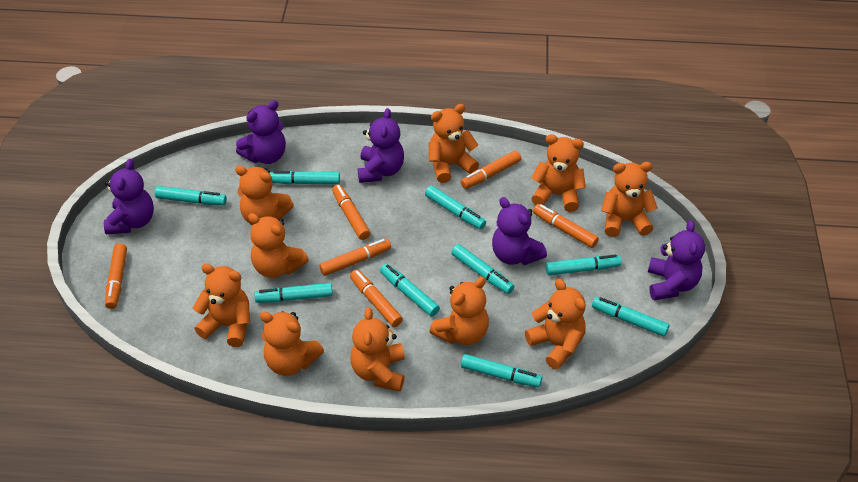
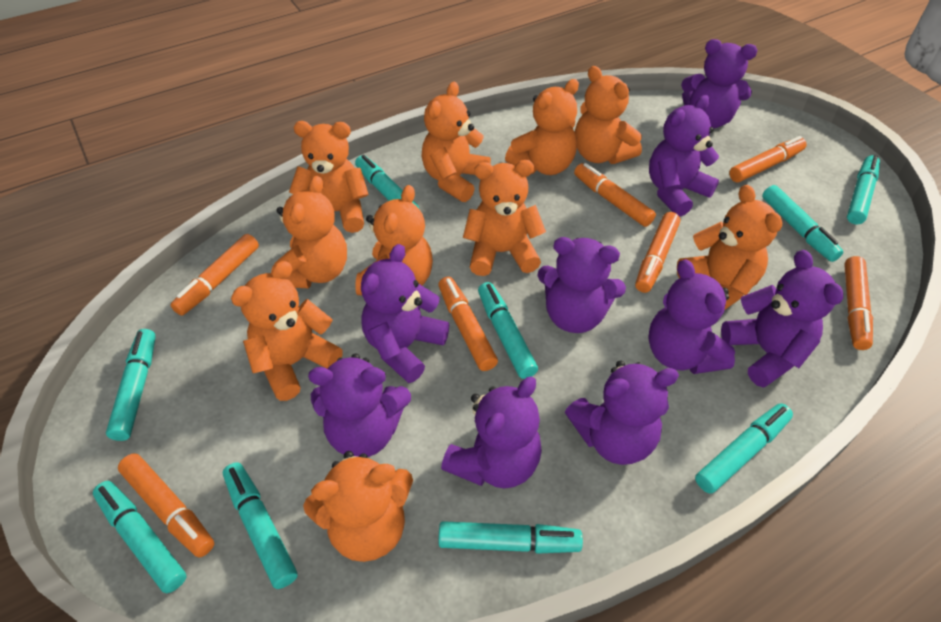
orange marker: [105,243,127,309] [319,239,391,276] [332,184,370,240] [350,270,403,327] [461,150,521,189] [533,204,599,248] = 6 -> [118,454,214,557] [171,234,259,316] [438,277,498,371] [574,163,656,227] [635,212,680,293] [729,136,807,182] [844,256,873,350] = 7
purple teddy bear: [104,159,154,234] [236,100,286,164] [358,108,404,183] [492,197,547,265] [648,220,705,300] = 5 -> [308,354,411,457] [361,244,449,383] [441,377,542,488] [537,237,626,333] [565,360,679,465] [648,259,735,374] [649,95,719,217] [681,39,757,128] [721,250,843,388] = 9

